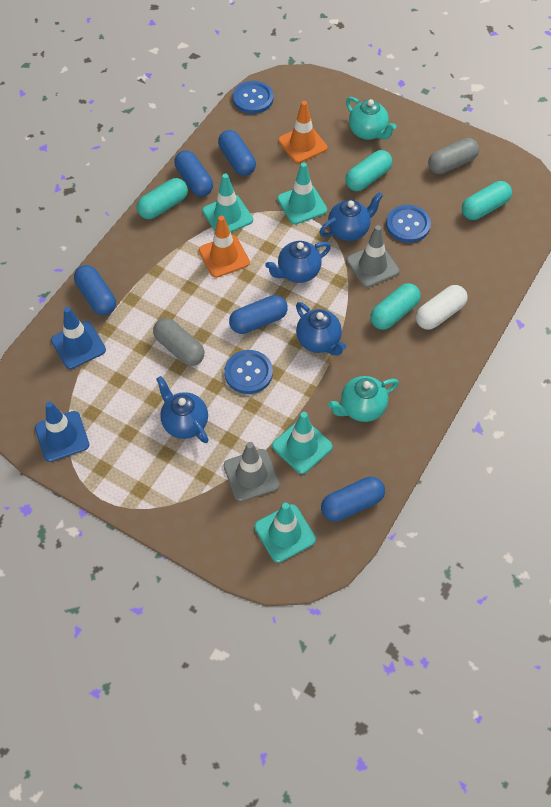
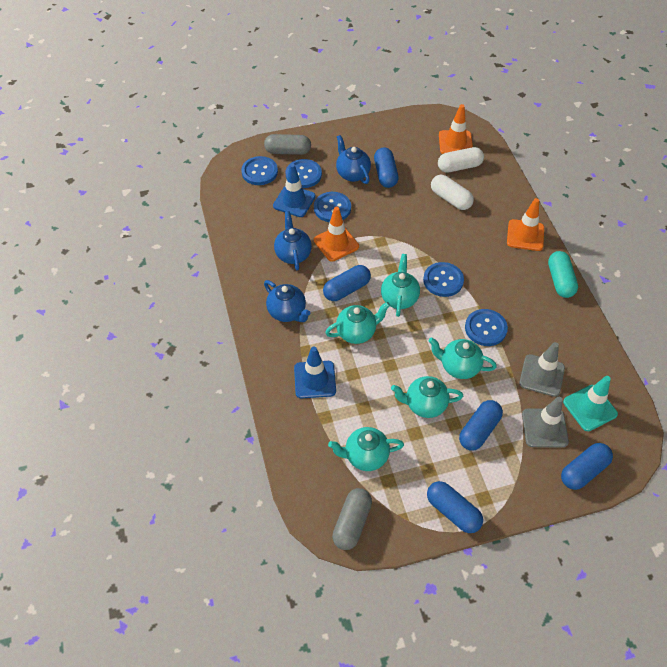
blue button: [224,350,273,394] [233,81,274,114] [386,205,431,243] = 3 -> [241,156,278,185] [285,159,322,188] [314,192,351,222] [423,262,464,297] [465,309,508,346] = 5
blue teapot: [156,376,209,443] [265,241,331,283] [296,302,346,356] [319,192,383,241] = 4 -> [264,280,310,322] [274,211,312,270] [336,135,371,184] = 3
orange traffic cone: [199,216,250,278] [278,101,327,163] = 2 -> [314,207,359,262] [439,104,473,154] [507,198,544,251] = 3
turquoise capsule: [137,178,188,219] [345,150,392,191] [370,283,421,330] [462,181,512,220] = 4 -> [548,251,578,298] = 1
turquoise teapot: [328,376,399,422] [346,97,396,140] = 2 -> [325,302,390,344] [328,427,404,471] [381,254,420,317] [391,376,463,418] [429,338,497,379] = 5
turquoise traffic cone: [202,174,253,232] [254,502,316,563] [272,412,333,474] [277,162,327,224] = 4 -> [563,376,618,431] = 1
white capsule: [416,285,467,330] = 1 -> [431,175,474,210] [438,147,484,172] = 2

